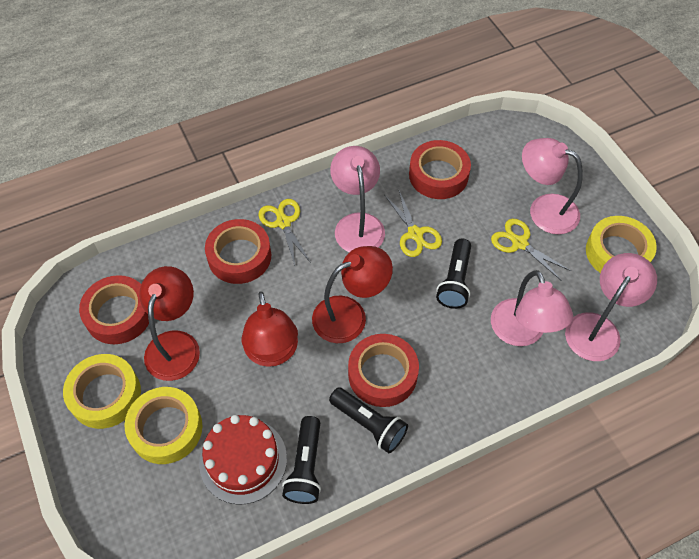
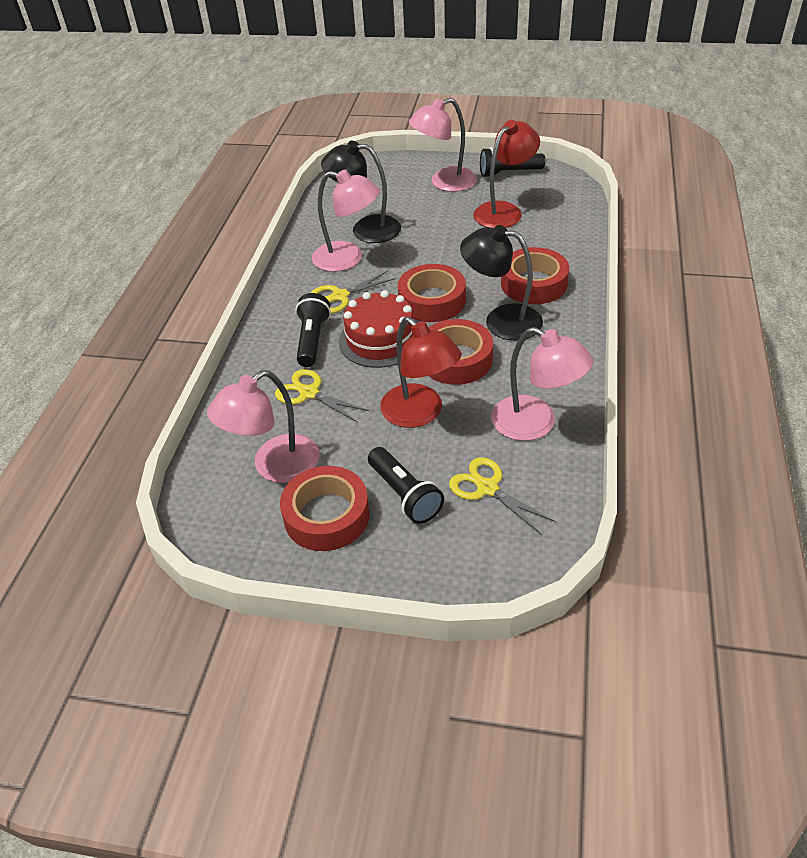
black lamp: none = 0 -> [321,141,401,243] [460,225,543,341] = 2
red lamp: [139,266,200,381] [242,291,298,367] [312,246,393,343] = 3 -> [380,317,462,428] [473,120,540,228] = 2
yellow tape: [63,354,141,429] [124,387,202,464] [586,216,657,273] = 3 -> none = 0

